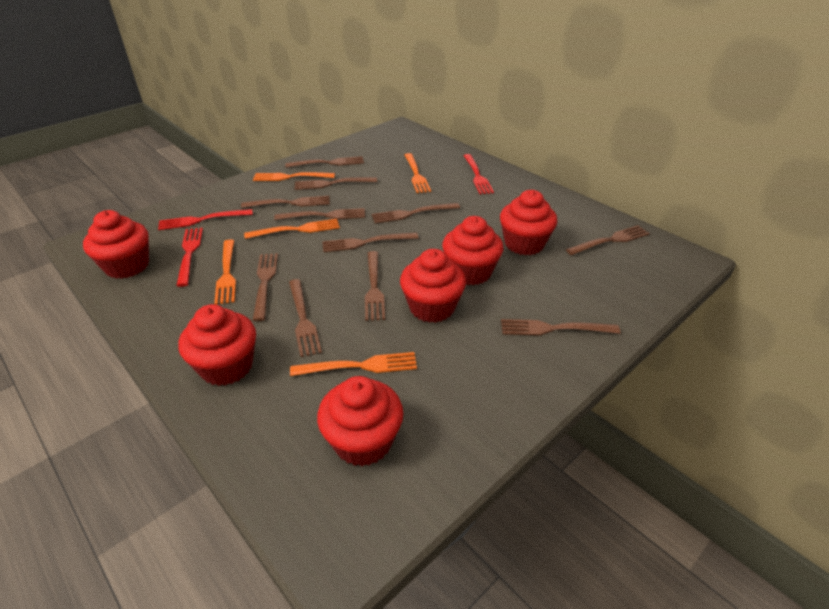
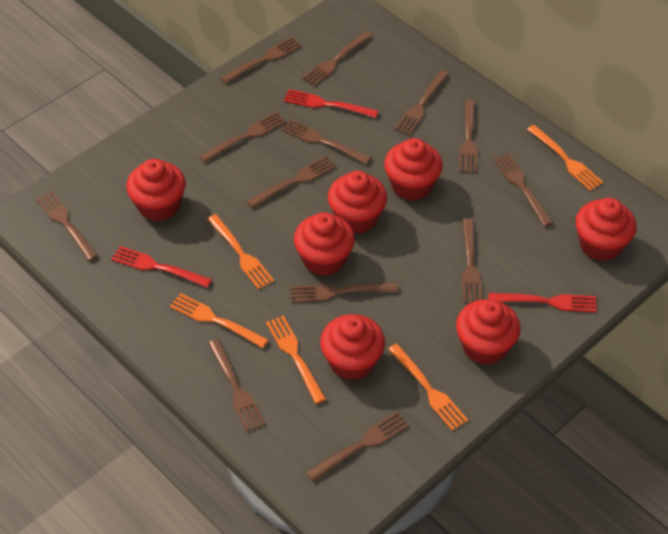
brown fork: [241,196,330,208] [253,253,278,321] [274,208,365,220] [285,156,364,168] [289,279,322,357] [294,177,377,190] [322,232,419,252] [365,251,385,321] [372,203,460,223] [501,319,620,336] [566,225,650,255] = 11 -> [36,191,98,261] [199,112,286,163] [208,339,265,432] [220,37,302,84] [246,156,336,208] [282,119,372,165] [290,282,398,303] [302,31,373,86] [306,411,409,482] [394,70,449,136] [459,100,477,173] [462,219,482,303] [494,153,553,227] = 13
red cupcake: [83,210,149,279] [179,304,256,386] [317,376,403,466] [400,249,466,323] [442,216,503,285] [500,190,557,255] = 6 -> [126,159,186,221] [294,212,355,276] [320,314,385,381] [328,171,387,234] [384,138,443,200] [456,299,521,365] [575,198,637,261] = 7

